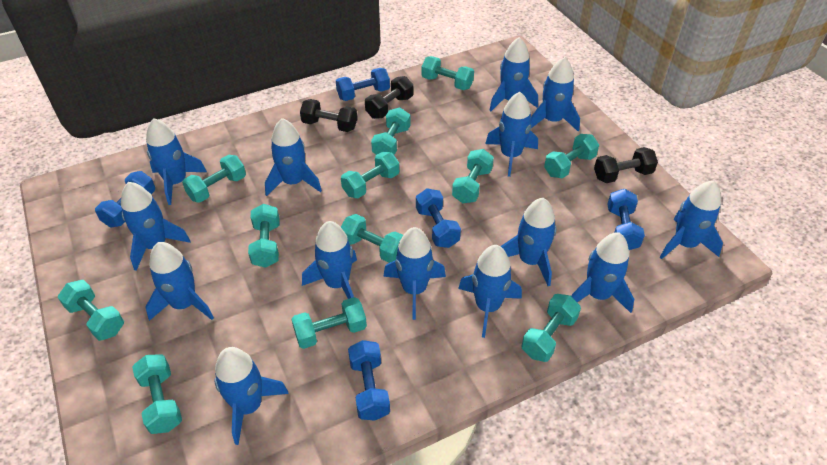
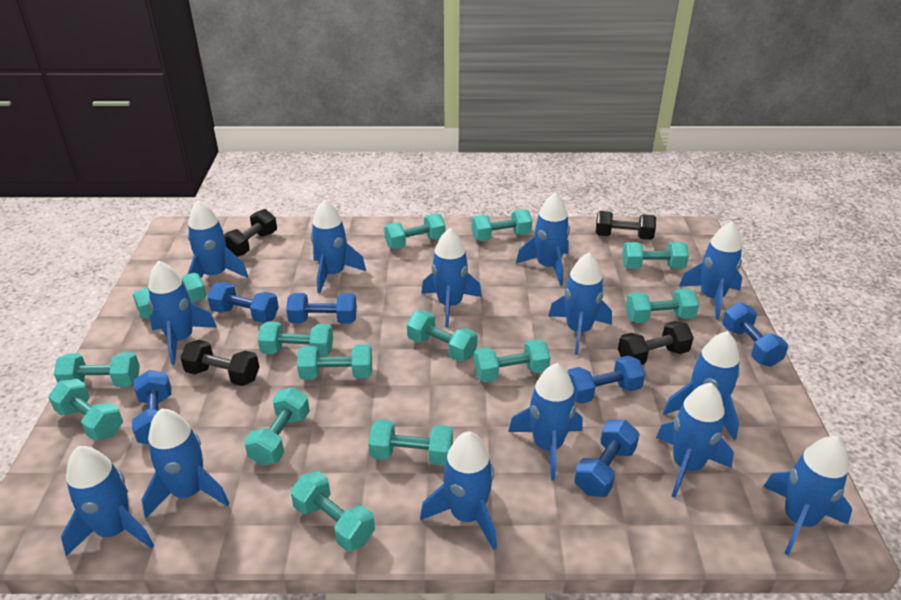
black dumbbell: [300,99,357,132] [365,76,413,119] [594,147,658,183] = 3 -> [180,340,259,386] [224,209,277,257] [595,211,656,240] [618,321,694,365] = 4
blue dumbbell: [95,171,155,228] [336,68,390,101] [348,340,390,421] [416,188,461,248] [607,189,645,250] = 5 -> [132,370,171,444] [207,282,279,323] [286,293,357,324] [567,356,645,404] [574,420,640,497] [722,302,788,367] = 6
turquoise dumbbell: [58,280,124,341] [132,354,182,434] [182,155,246,203] [248,204,280,268] [291,297,367,349] [341,151,399,198] [341,214,403,263] [371,107,410,155] [421,56,474,90] [452,149,494,203] [522,294,581,362] [544,134,599,178] = 12 -> [48,379,123,441] [54,352,140,387] [132,273,206,319] [244,387,310,466] [258,322,333,357] [290,471,375,551] [297,344,372,380] [369,420,453,466] [384,214,445,249] [407,310,478,361] [472,209,532,241] [474,339,550,382] [622,242,689,269] [626,289,699,323] = 14

